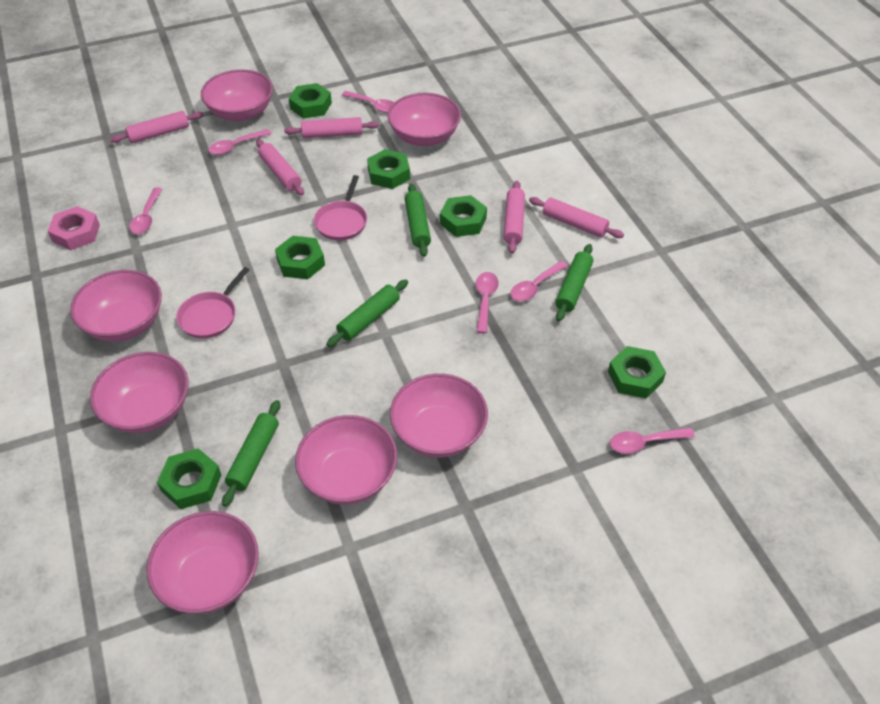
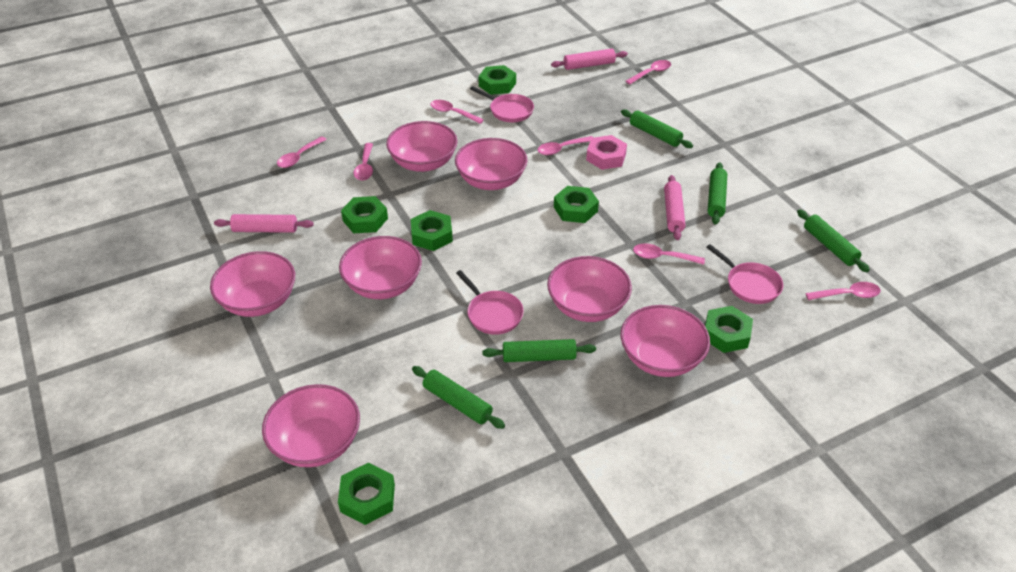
green rolling pin: [222,400,280,507] [326,280,408,347] [405,184,431,257] [555,244,593,321] = 4 -> [412,366,505,429] [482,339,596,362] [621,109,693,148] [708,163,727,225] [797,209,870,272] = 5
pink pan: [176,267,249,339] [314,175,367,241] = 2 -> [456,270,524,335] [470,86,534,122] [706,244,783,304] = 3
pink rolling pin: [110,111,203,143] [256,139,304,195] [284,117,379,138] [504,181,525,254] [529,197,624,238] = 5 -> [214,214,314,233] [551,49,628,70] [664,175,685,240] = 3
pink spoon: [129,187,163,234] [208,129,271,155] [342,91,394,113] [476,272,499,333] [510,261,568,301] [610,428,695,454] = 6 -> [277,136,327,168] [354,143,373,181] [430,100,484,124] [538,136,593,155] [626,60,671,85] [633,243,705,265] [805,282,881,300] = 7

